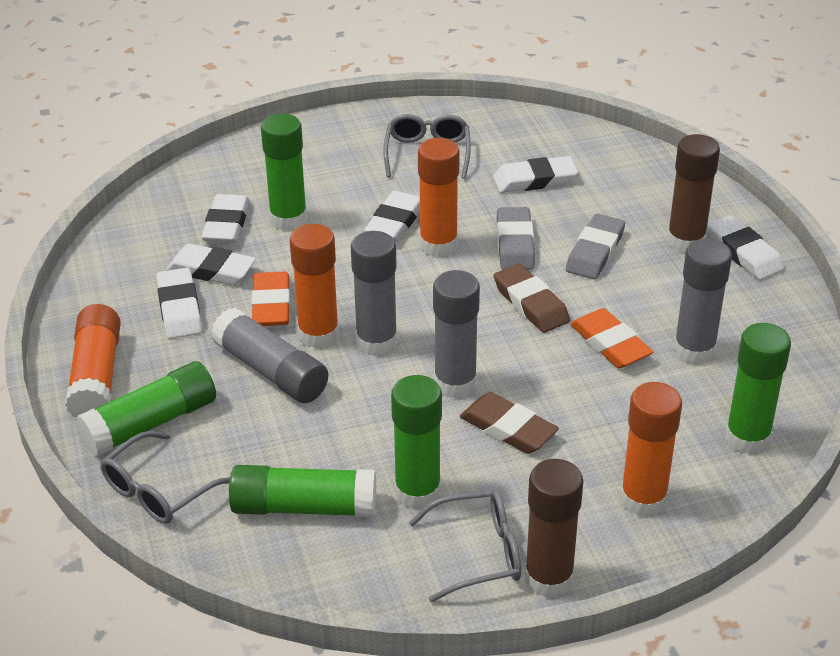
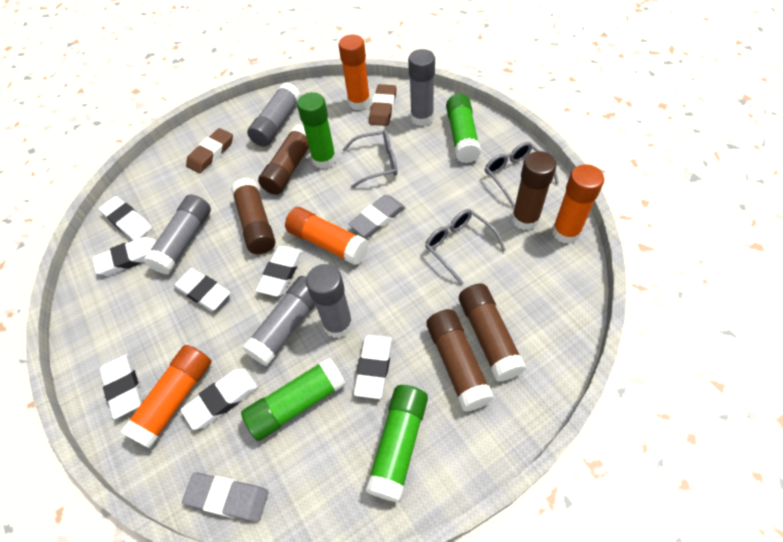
brown glue stick: [525,459,584,598] [667,134,720,253] = 2 -> [231,178,275,254] [258,124,309,195] [426,309,494,412] [459,284,527,382] [512,151,556,230] = 5
green glue stick: [76,361,216,457] [229,465,376,517] [261,114,307,231] [391,375,442,509] [725,323,791,455] = 5 -> [241,357,346,441] [297,92,336,169] [365,385,428,502] [446,94,481,163] = 4
grey glue stick: [211,308,328,403] [351,231,398,356] [433,270,480,398] [673,238,732,365] = 4 -> [143,194,211,275] [242,276,315,366] [247,82,301,147] [306,264,353,338] [408,49,435,126] = 5
orange eraser: [251,272,290,326] [570,308,653,368] = 2 -> none = 0
white eraser: [156,268,202,339] [166,244,256,285] [201,194,250,243] [364,191,420,242] [493,156,578,193] [707,215,784,280] = 6 -> [93,237,156,276] [99,196,152,241] [100,353,143,419] [173,268,230,311] [180,368,258,430] [256,246,303,297] [354,334,392,399] = 7

